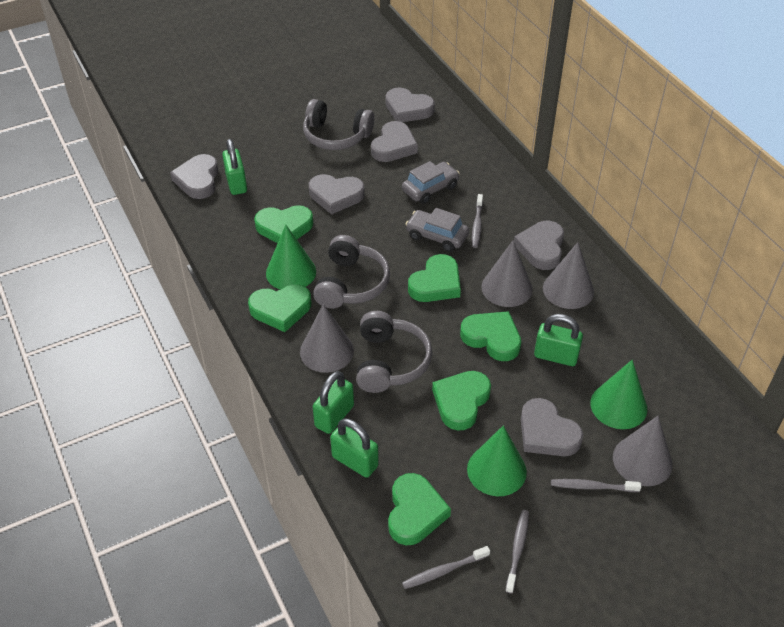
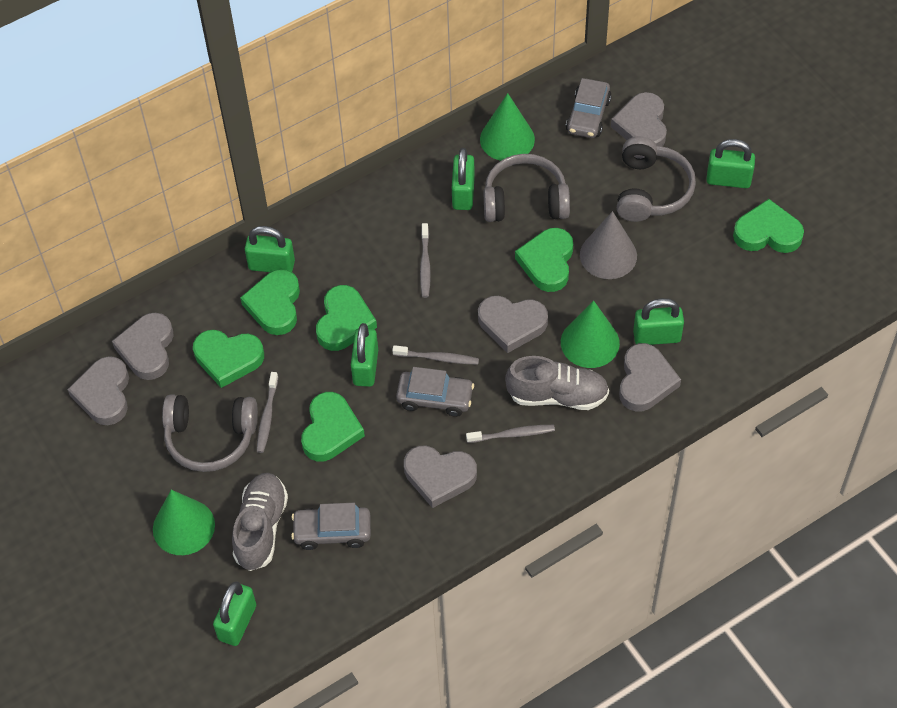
green padlock: [222,139,247,195] [313,371,354,434] [330,418,379,478] [534,314,583,366] = 4 -> [213,581,256,646] [245,226,295,272] [351,323,378,387] [452,148,475,210] [633,298,684,345] [706,139,755,188] = 6
grey car: [402,161,460,204] [405,208,469,252] = 2 -> [291,503,371,550] [396,367,474,417] [566,78,612,138] = 3
grey cone: [300,304,354,373] [481,241,533,307] [543,242,594,309] [613,416,673,486] = 4 -> [580,211,637,279] = 1
grey shoe: none = 0 -> [232,473,288,571] [505,356,609,410] = 2

